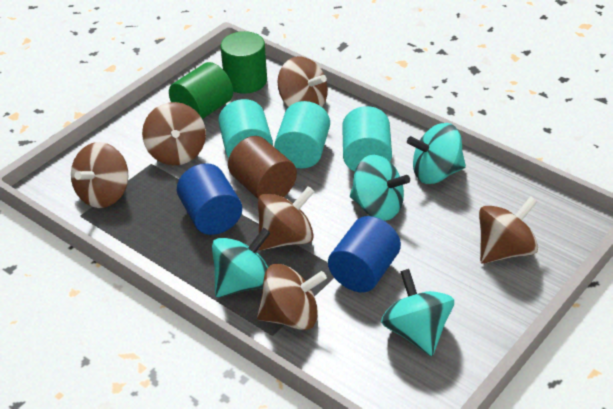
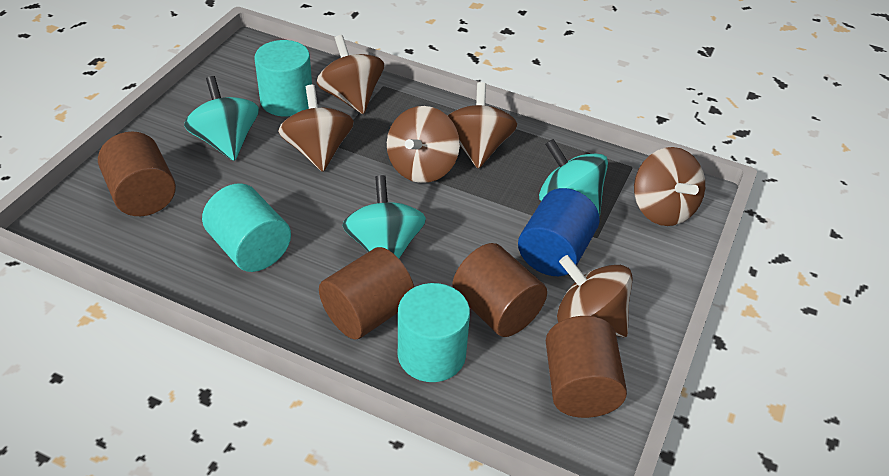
blue cylinder: [177,163,242,235] [328,216,401,293] = 2 -> [518,188,600,276] = 1
brown cylinder: [228,136,297,199] = 1 -> [98,131,176,216] [319,247,414,340] [452,243,547,337] [546,316,627,418] = 4
green cylinder: [169,62,233,119] [220,31,267,94] = 2 -> none = 0
turquoise spinning top: [212,228,270,297] [350,155,410,221] [381,269,454,356] [407,123,466,184] = 4 -> [184,76,259,161] [342,175,426,259] [539,139,608,217] = 3

